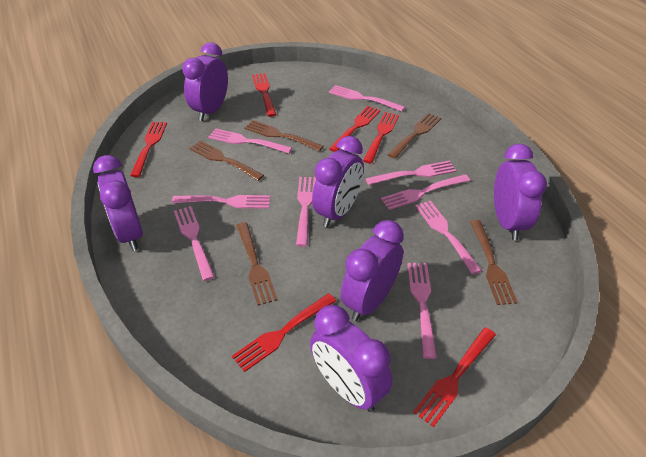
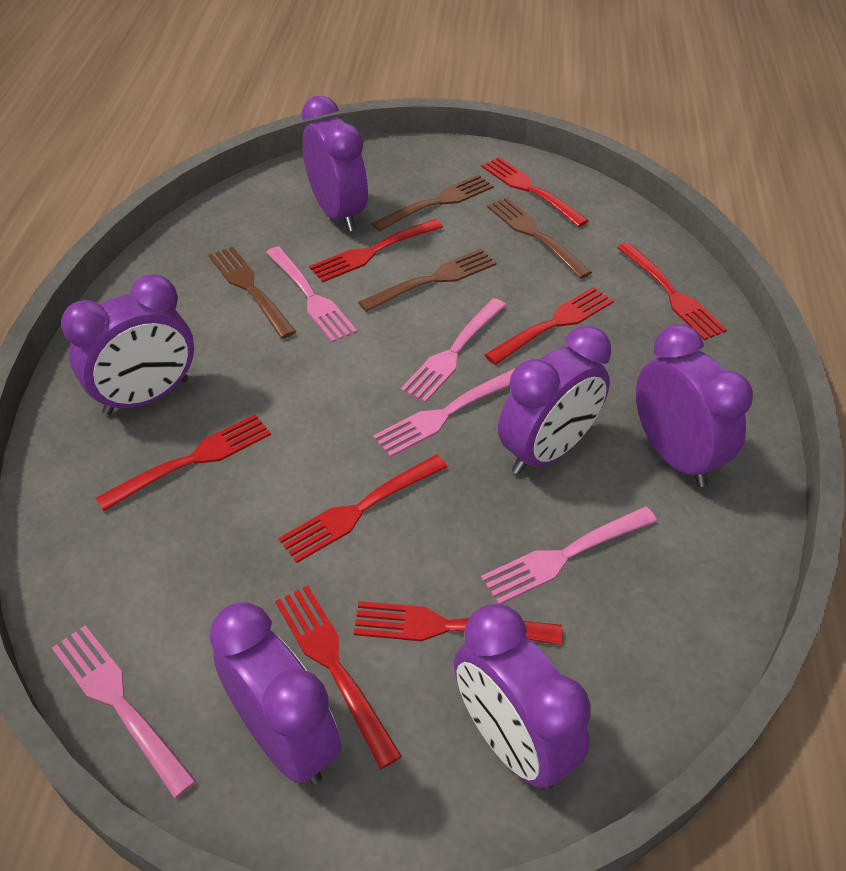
brown fork: [189,140,264,181] [236,222,278,305] [244,120,324,152] [387,113,441,159] [470,220,518,305] = 5 -> [209,246,296,339] [358,249,496,312] [371,174,494,232] [487,197,592,279] = 4
pink fork: [172,195,270,209] [174,206,215,281] [208,128,292,153] [296,177,316,247] [329,85,405,112] [366,161,456,185] [381,174,470,210] [407,263,437,359] [415,201,482,275] = 9 -> [52,625,196,799] [266,246,357,343] [373,368,515,457] [401,298,506,403] [481,507,657,604] = 5
red fork: [130,122,167,177] [232,293,336,372] [252,73,276,117] [329,106,381,152] [363,112,399,163] [413,327,496,427] = 6 -> [95,414,271,511] [275,585,402,769] [278,455,447,563] [309,219,443,282] [354,601,562,645] [481,157,589,227] [484,287,614,365] [617,242,727,340] = 8

